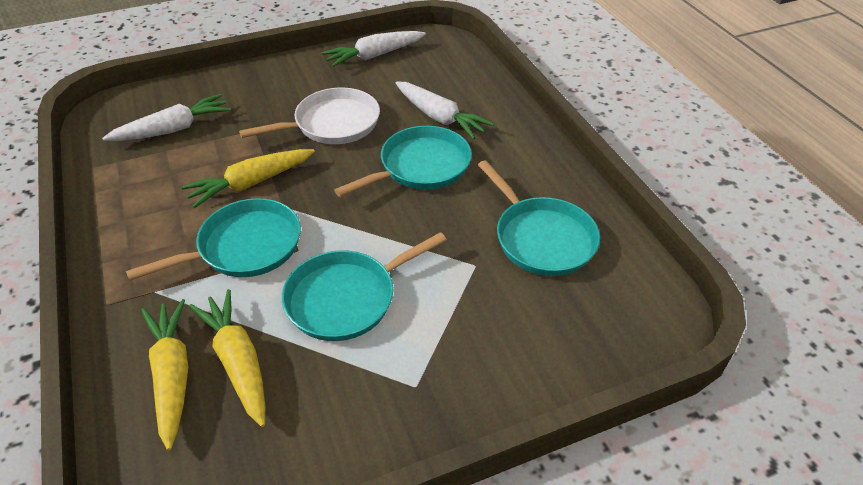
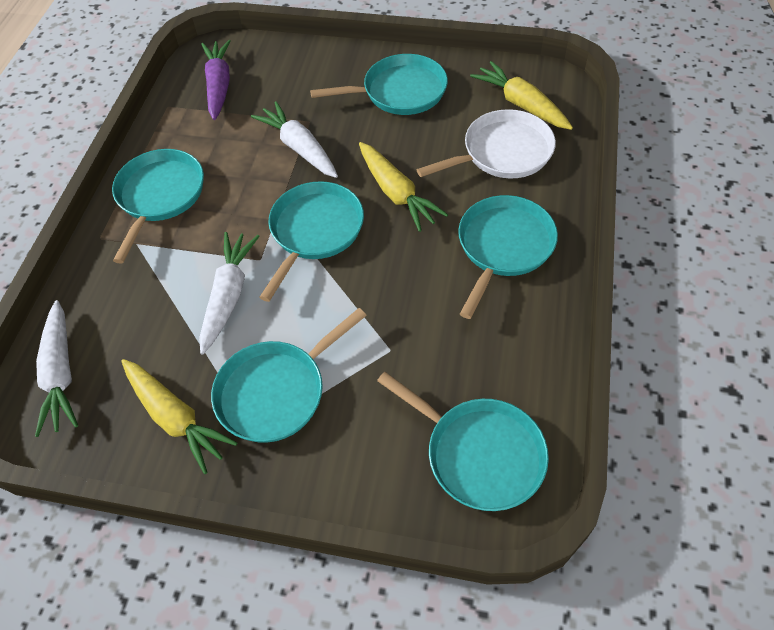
purple carrot: none = 0 -> [201,40,231,120] = 1
turquoise pan: [126,198,301,281] [282,232,447,341] [334,126,472,197] [478,160,600,276] = 4 -> [112,149,204,264] [211,308,367,443] [259,181,364,302] [310,54,448,115] [377,372,549,511] [458,195,558,319] = 6

